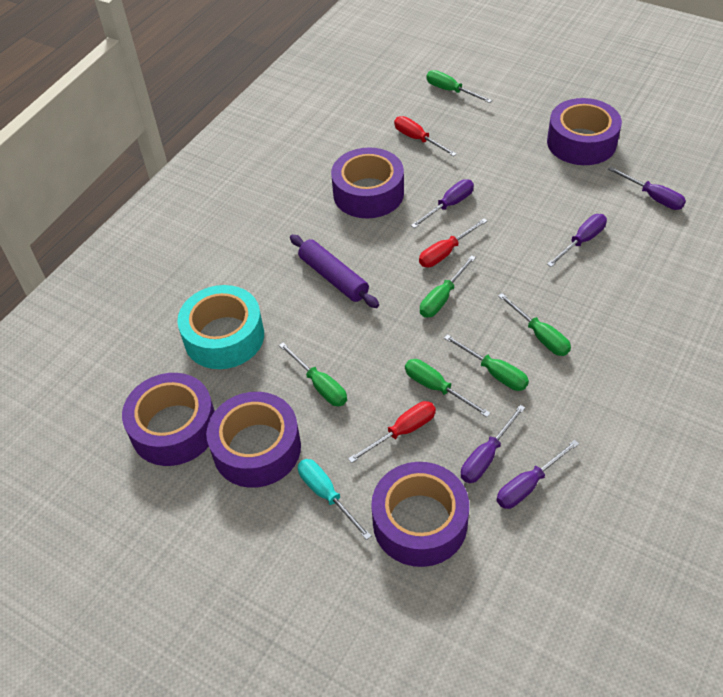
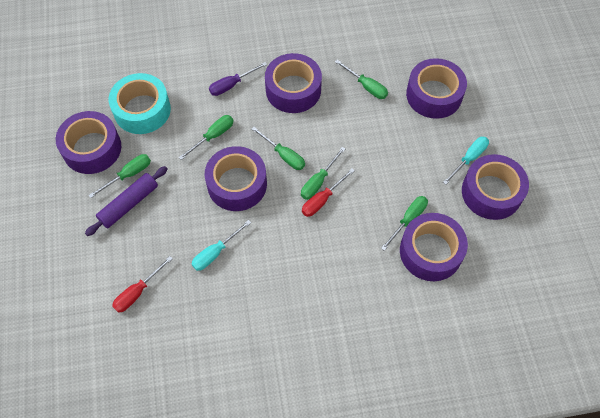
purple screwdriver: [411,179,474,228] [461,405,525,483] [497,440,579,509] [547,214,607,267] [608,166,686,210] = 5 -> [209,62,267,96] = 1
purple tape: [122,373,215,466] [206,392,301,488] [331,147,404,218] [371,462,469,567] [547,98,622,165] = 5 -> [56,111,121,174] [205,146,267,211] [265,53,322,113] [400,213,468,281] [406,58,467,119] [462,154,529,220] = 6
red screwdriver: [348,401,436,463] [394,116,457,156] [419,218,487,267] = 3 -> [112,256,173,313] [302,168,355,217] = 2
turquoise screwdriver: [298,459,371,540] = 1 -> [192,220,251,271] [443,137,489,185] = 2

